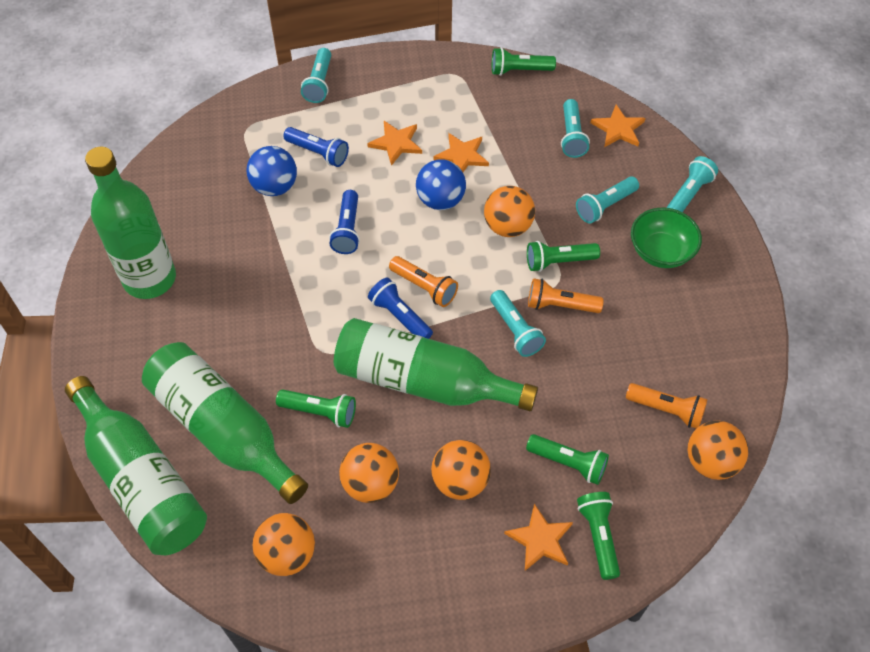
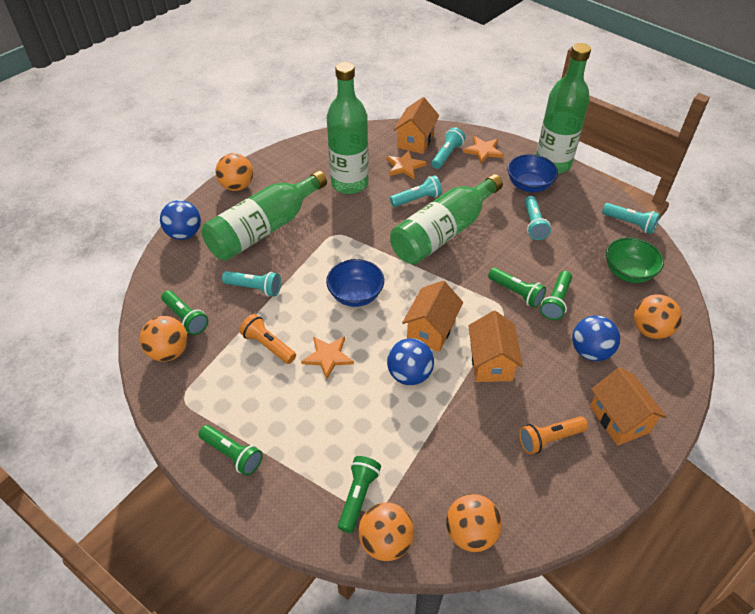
blue ball: [247,146,297,196] [416,159,466,210] = 2 -> [160,200,201,240] [387,338,434,385] [572,315,620,361] = 3
blue bowl: none = 0 -> [326,259,384,307] [507,154,558,193] = 2
blue flashlight: [283,127,349,167] [329,190,360,254] [368,277,433,339] = 3 -> none = 0
orange flashlight: [389,256,458,307] [528,278,604,313] [626,383,708,429] = 3 -> [239,314,296,364] [519,416,588,454] = 2
orange house: none = 0 -> [394,97,439,154] [402,281,463,352] [468,311,523,382] [590,367,666,446] = 4
orange star: [367,121,422,166] [433,133,489,172] [504,503,573,571] [590,105,645,147] = 4 -> [301,336,354,379] [386,150,426,179] [463,136,504,164] = 3

